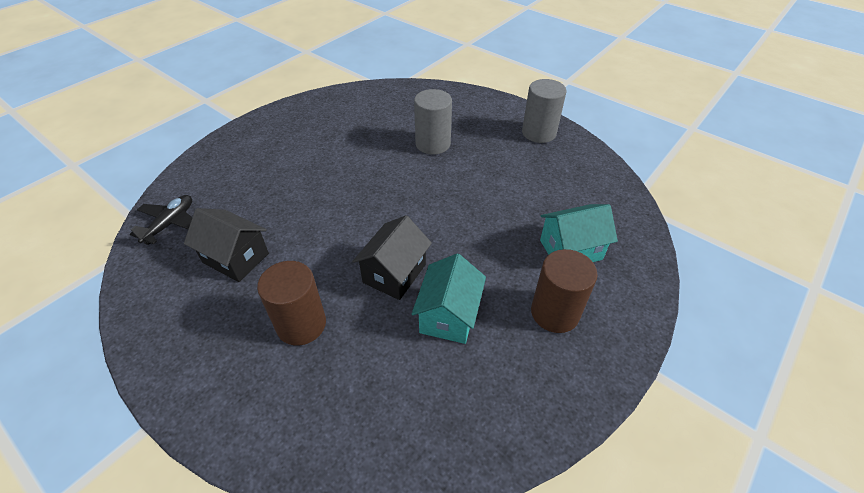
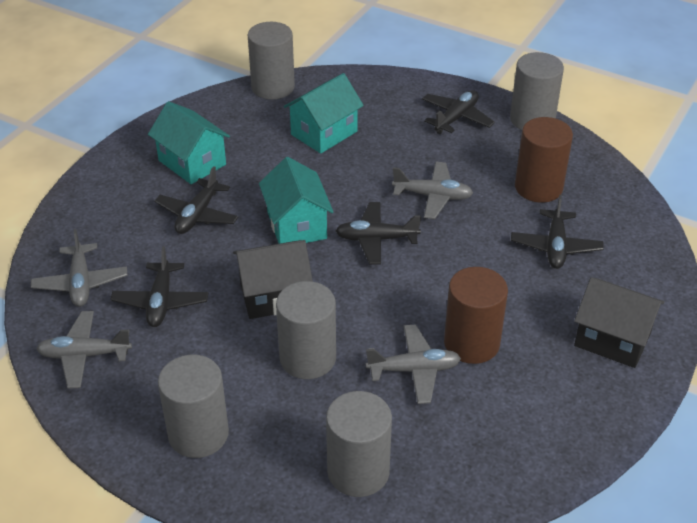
black plane: [130,195,192,245] = 1 -> [110,246,208,327] [155,166,238,234] [336,202,422,265] [422,90,495,134] [511,195,604,269] = 5
grey cylinder: [414,89,452,155] [522,79,566,143] = 2 -> [158,355,229,458] [248,22,295,99] [276,281,336,379] [326,391,392,497] [510,52,564,130] = 5
grey plane: none = 0 -> [31,229,127,307] [36,311,132,388] [366,324,461,404] [392,162,473,219] = 4
turquoise house: [412,253,486,344] [540,204,618,262] = 2 -> [148,101,230,184] [259,157,334,244] [284,73,364,154] = 3

